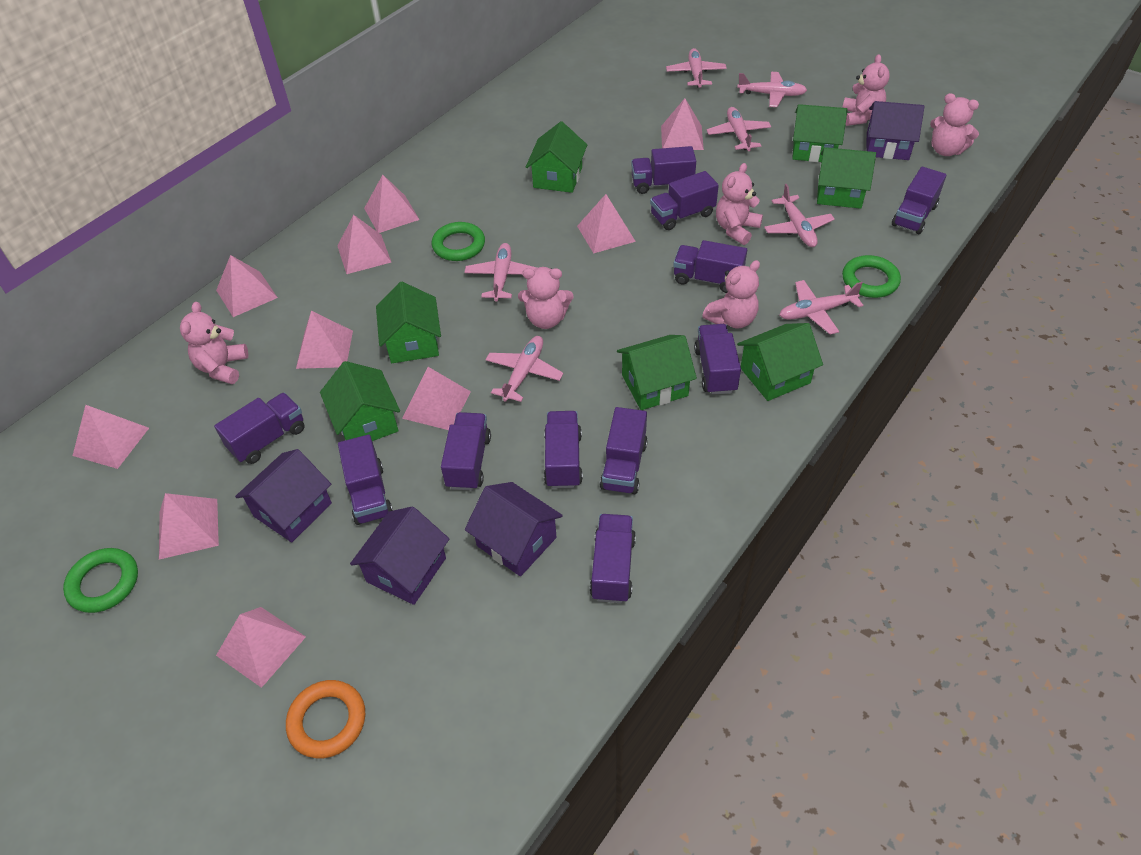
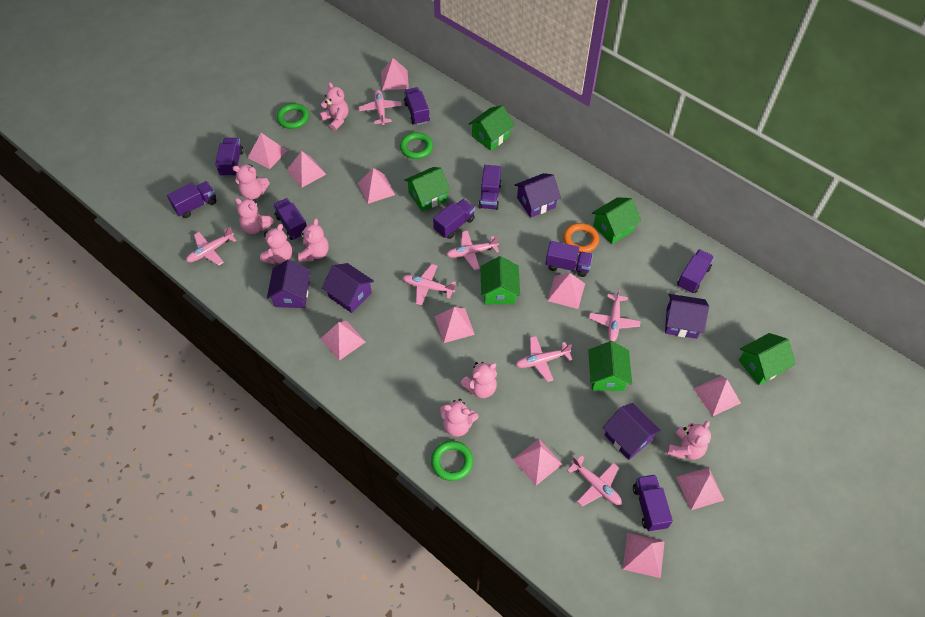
green house: [320,361,400,441] [376,282,441,363] [526,121,587,193] [617,335,697,410] [737,323,823,401] [792,104,848,162] [817,147,876,209] = 7 -> [404,167,451,212] [469,105,515,151] [480,256,520,304] [588,341,632,391] [592,197,641,244] [739,333,796,385] = 6
pink pyramid: [73,405,149,469] [159,493,219,559] [216,255,278,317] [216,607,306,688] [296,311,353,369] [338,215,391,274] [364,175,420,233] [402,367,471,430] [577,194,636,253] [661,98,704,150] = 10 -> [248,133,287,169] [287,151,326,188] [320,321,365,361] [358,168,395,204] [381,58,409,90] [434,307,475,343] [513,439,562,485] [547,273,585,309] [623,533,665,578] [676,467,724,510] [693,376,741,417] = 11
pink teddy bear: [180,302,248,384] [518,267,573,329] [702,260,760,328] [716,163,763,245] [842,54,890,126] [930,93,979,156] = 6 -> [233,164,270,200] [235,198,274,234] [260,224,292,264] [298,218,329,262] [320,82,348,131] [440,399,478,437] [460,362,497,398] [667,421,711,460] = 8
purple house: [235,449,332,542] [350,506,449,605] [465,482,563,576] [866,101,924,160] = 4 -> [267,259,311,308] [322,263,374,313] [515,173,561,218] [603,403,661,460] [665,294,709,339] = 5
purple truck: [214,393,305,464] [338,435,393,525] [441,412,491,491] [544,411,583,489] [590,514,636,603] [600,407,648,494] [631,146,696,194] [650,171,719,230] [673,240,747,293] [694,324,741,395] [892,167,947,234] = 11 -> [167,181,216,218] [215,138,244,177] [273,198,307,240] [404,87,430,125] [433,199,475,239] [478,165,501,210] [546,241,593,277] [633,474,673,531] [677,249,714,293] = 9

